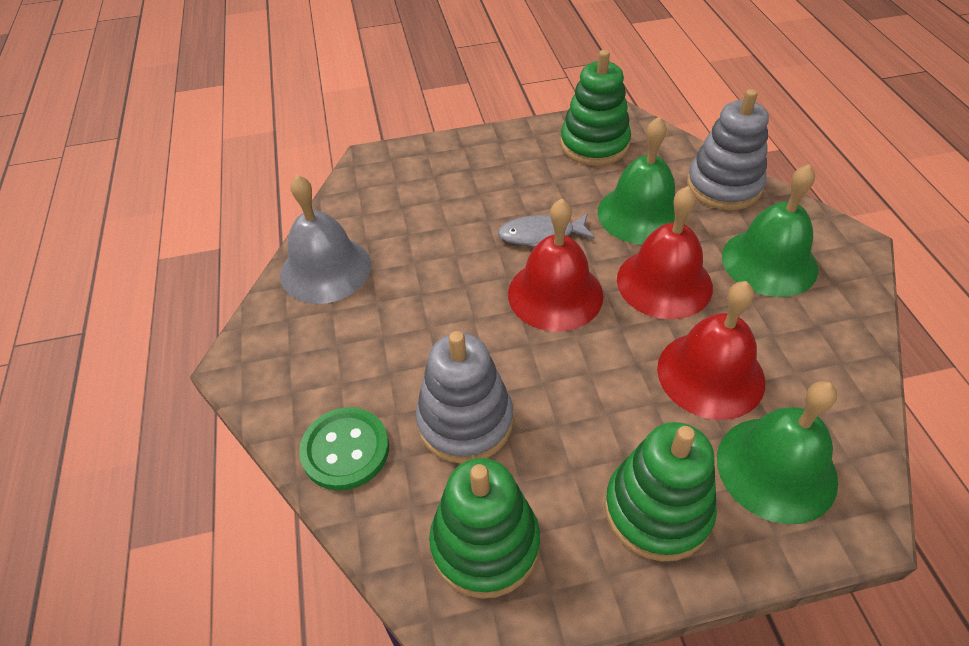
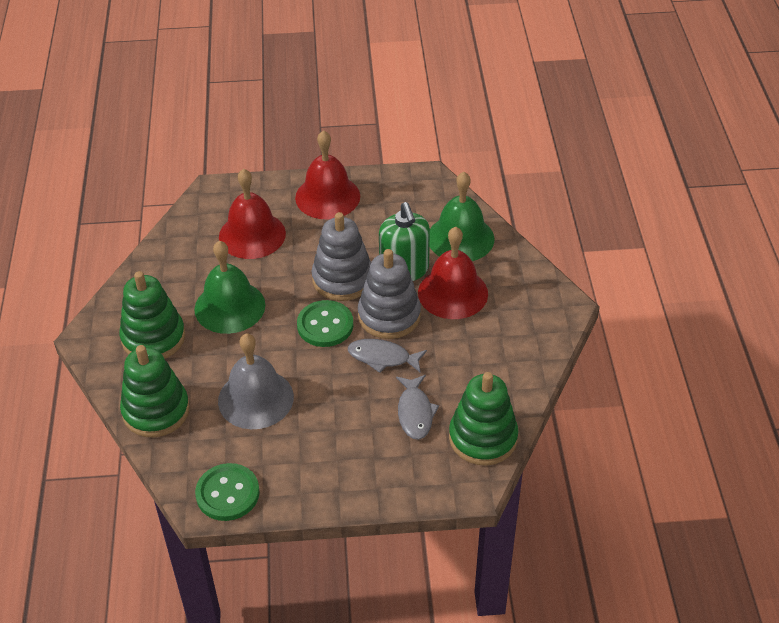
green bell: [598,117,675,244] [717,381,838,524] [722,164,818,297] = 3 -> [194,241,265,334] [430,172,494,261] = 2
green button: [299,407,389,491] = 1 -> [195,463,260,521] [297,300,353,347] = 2
green soap dispenser: none = 0 -> [379,202,430,281] = 1
grey fish: [498,213,594,247] = 1 -> [348,339,427,373] [396,375,439,440] = 2

